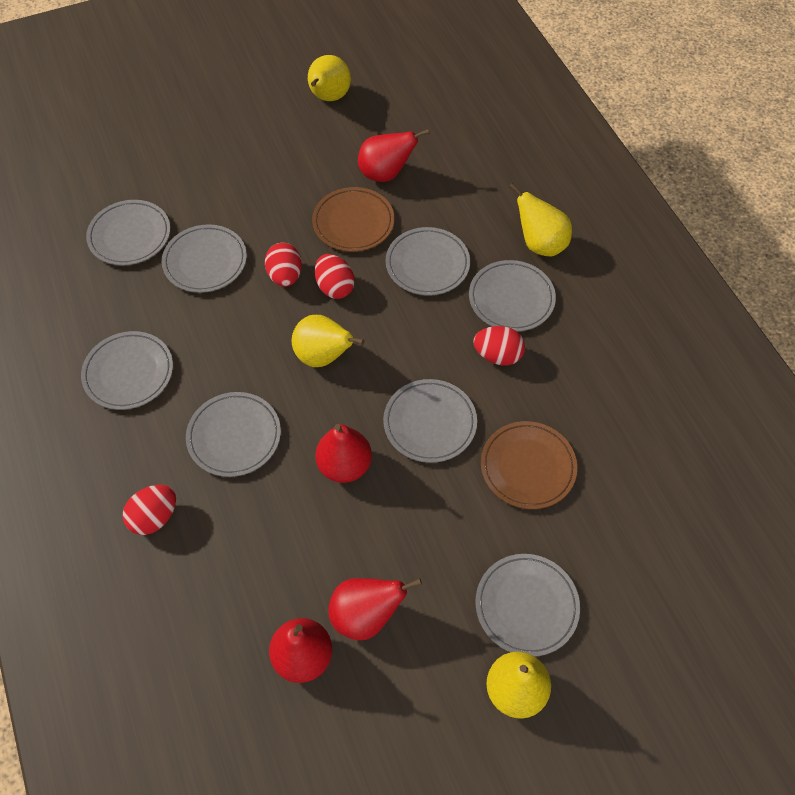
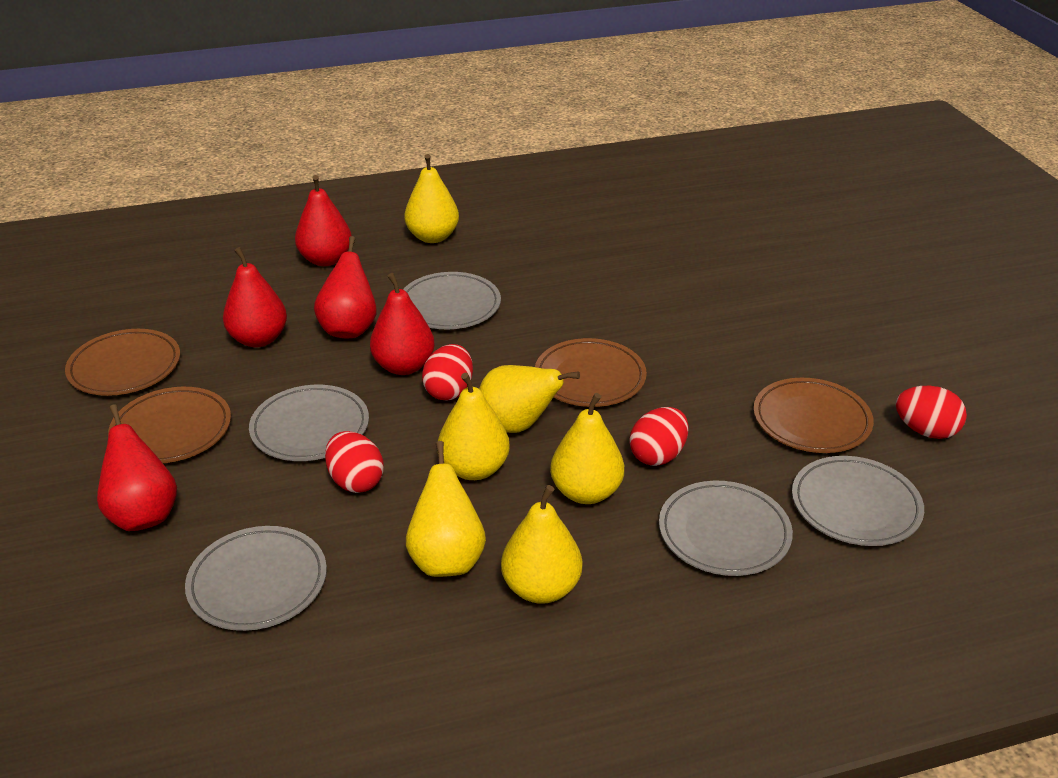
brown plate: [312,187,394,252] [481,421,577,509] = 2 -> [65,329,180,396] [108,387,231,463] [535,338,647,407] [753,378,874,453] = 4
grey plate: [81,331,173,410] [86,200,171,266] [162,224,247,293] [186,392,281,477] [383,379,477,463] [386,227,470,296] [469,260,556,332] [475,554,580,657] = 8 -> [185,526,327,631] [249,385,369,461] [403,272,501,329] [659,481,793,576] [792,456,924,546] = 5
red pear: [269,618,332,683] [315,424,372,483] [328,578,422,640] [358,129,430,182] = 4 -> [97,405,177,531] [223,247,287,347] [295,175,351,266] [314,236,377,338] [370,273,435,375] = 5
yellow pear: [292,315,364,367] [308,55,351,101] [486,652,551,719] [509,183,572,256] = 4 -> [404,154,459,243] [406,441,486,577] [438,373,510,480] [479,365,580,433] [501,485,582,604] [550,393,624,504] = 6

